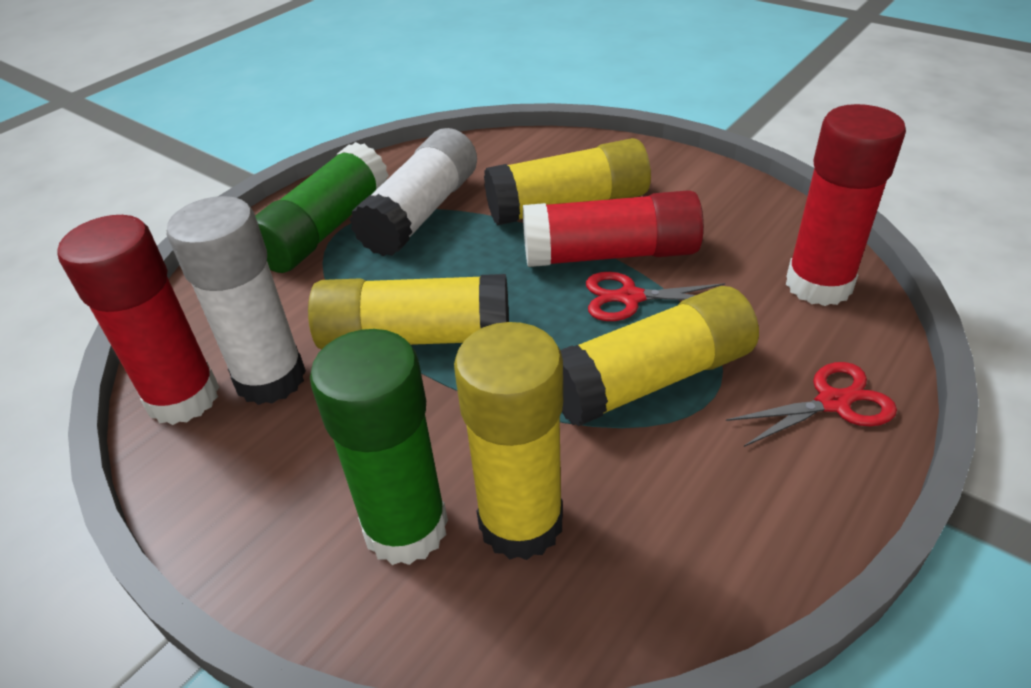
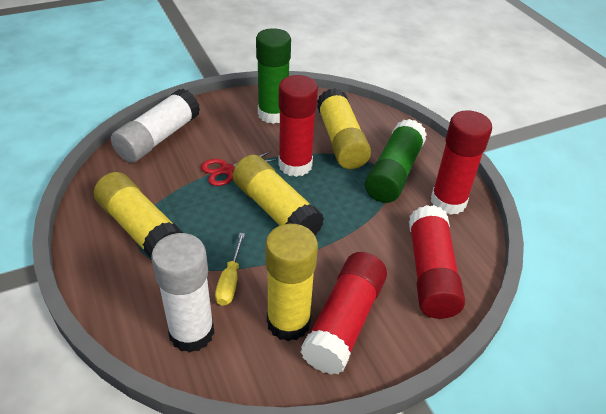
red glue stick: [58,215,219,425] [523,190,704,267] [786,104,906,306] = 3 -> [278,75,318,177] [300,252,387,375] [409,205,465,319] [431,110,492,215] = 4
red scissors: [586,272,725,321] [726,362,897,447] = 2 -> [201,152,278,186] = 1
yellow screwdriver: none = 0 -> [215,233,245,306] = 1

